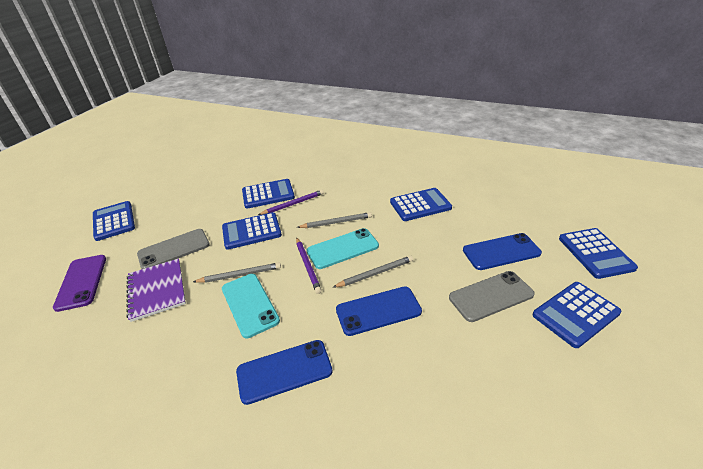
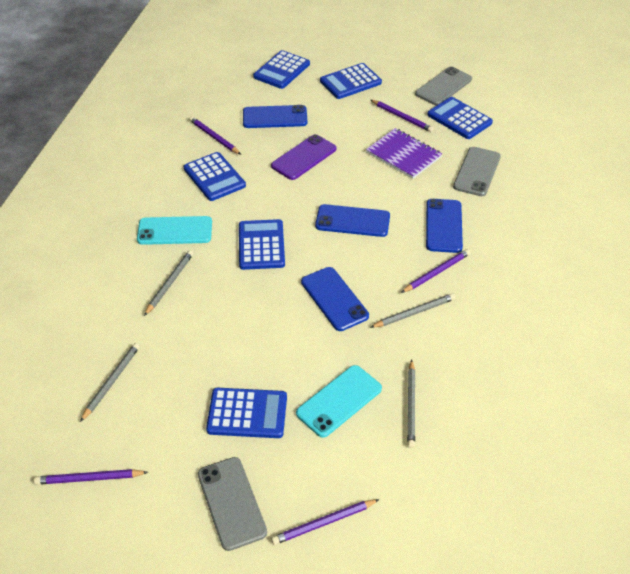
blue phone: [236,340,333,405] [336,286,422,336] [463,233,542,270] = 3 -> [243,105,307,128] [301,267,369,331] [315,204,390,237] [426,199,463,253] = 4
grey pencil: [193,262,281,283] [297,212,372,228] [332,256,413,288] = 3 -> [80,343,140,422] [144,250,193,316] [370,293,455,328] [407,360,415,448] = 4
grey phone: [137,229,210,269] [449,271,535,322] = 2 -> [198,457,267,551] [415,67,472,105] [453,147,501,196] = 3
purple pencil: [258,190,324,215] [296,237,322,294] = 2 -> [34,469,148,485] [189,116,241,155] [271,499,380,545] [371,100,434,132] [401,249,471,293] = 5

